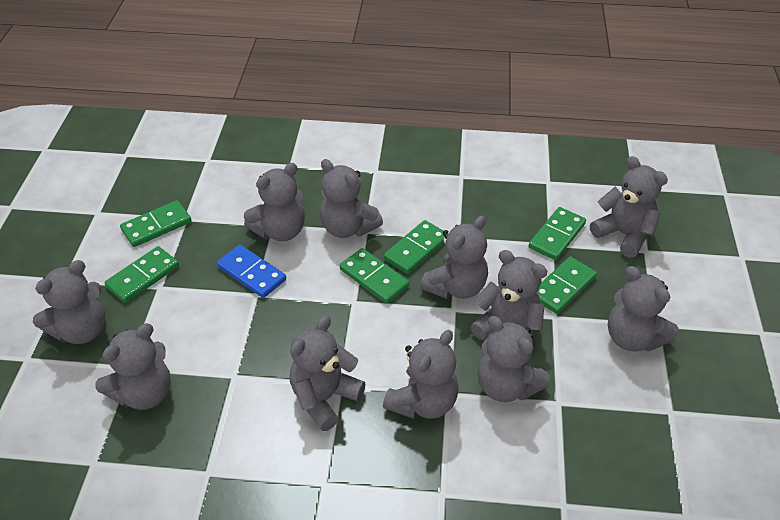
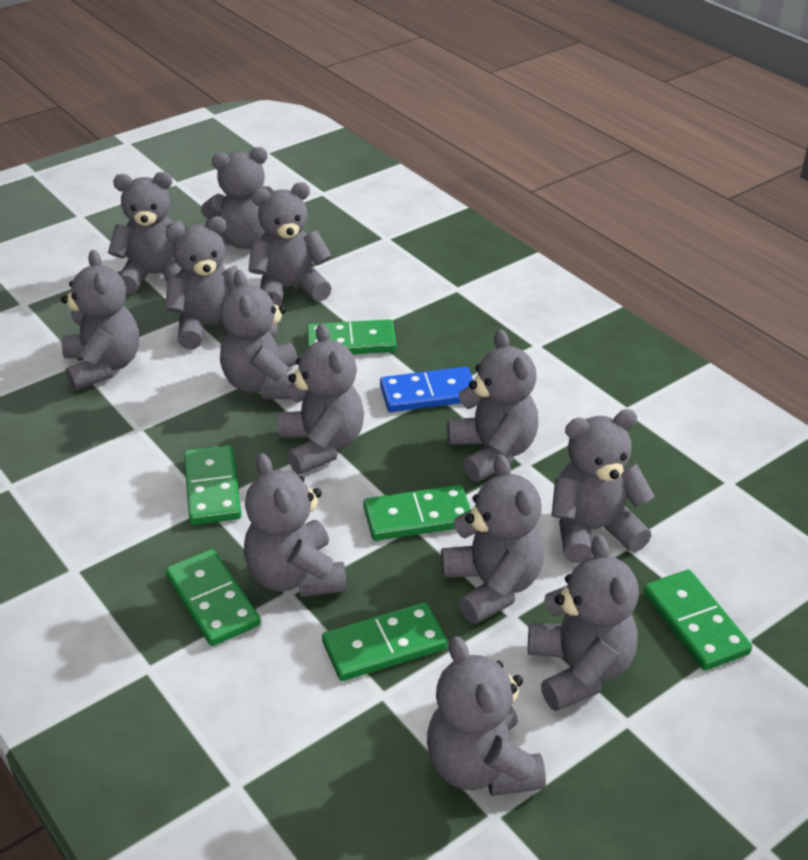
grey teddy bear: [33,260,105,344] [95,323,171,410] [244,163,305,241] [290,316,366,431] [320,159,383,238] [383,330,459,419] [420,216,488,299] [471,250,547,340] [477,316,550,402] [590,156,668,258] [608,266,679,352] = 11 -> [61,250,139,390] [108,172,185,294] [165,217,248,349] [201,147,274,249] [220,270,297,399] [244,453,347,597] [248,182,332,306] [278,323,364,475] [427,636,546,796] [441,455,543,624] [447,329,538,482] [528,535,639,711] [552,409,654,563] = 13

